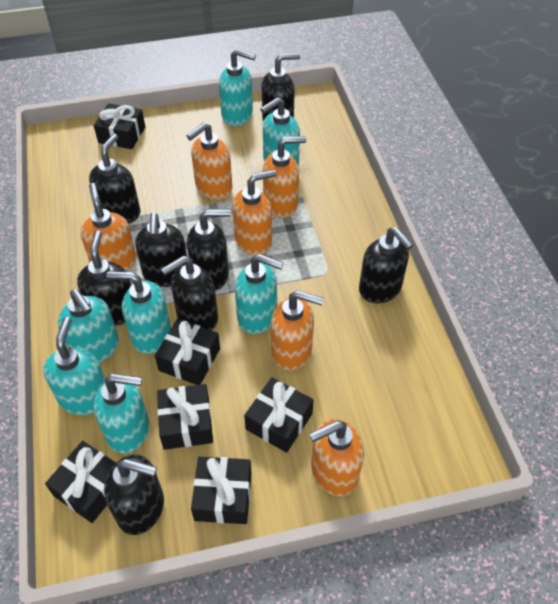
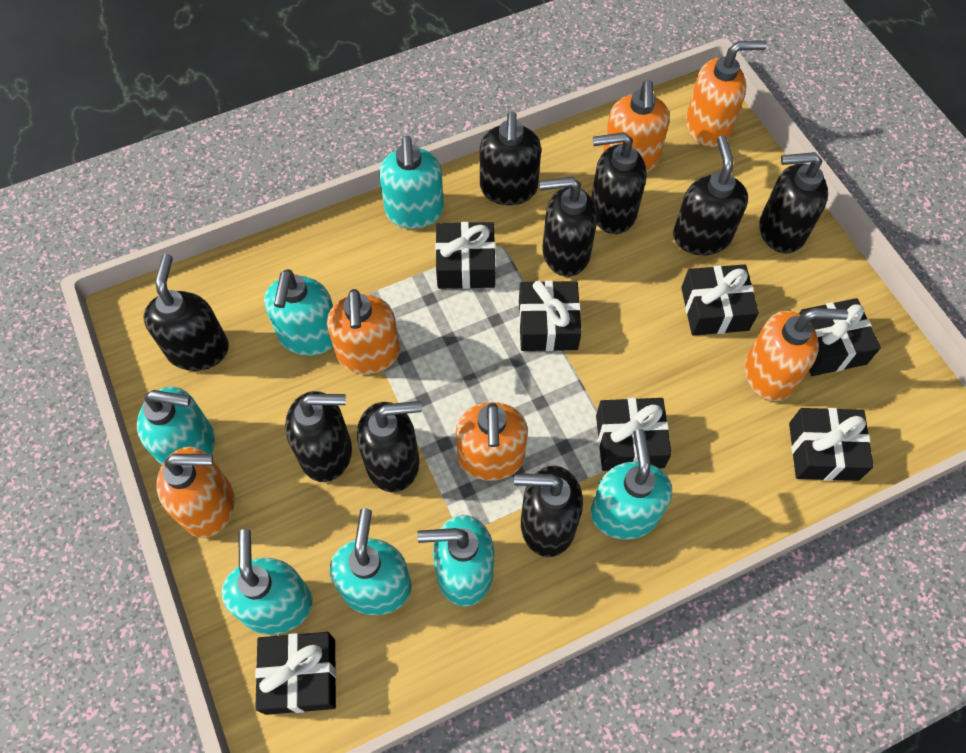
black gift: [45,441,116,523] [94,103,145,149] [155,319,220,385] [157,384,213,450] [191,457,251,524] [244,377,314,453] = 6 -> [255,632,336,715] [435,222,495,289] [519,280,582,351] [596,398,672,471] [681,264,759,336] [789,408,874,481] [799,298,881,376] = 7
black soap dispenser: [77,230,131,326] [89,134,140,224] [104,454,164,535] [135,213,187,287] [161,256,218,331] [187,209,231,291] [262,53,300,122] [359,227,413,303] = 8 -> [144,254,229,371] [285,391,352,482] [357,401,422,492] [480,112,541,205] [514,466,583,557] [540,177,597,277] [591,132,647,234] [673,135,748,255] [759,152,828,254] = 9

